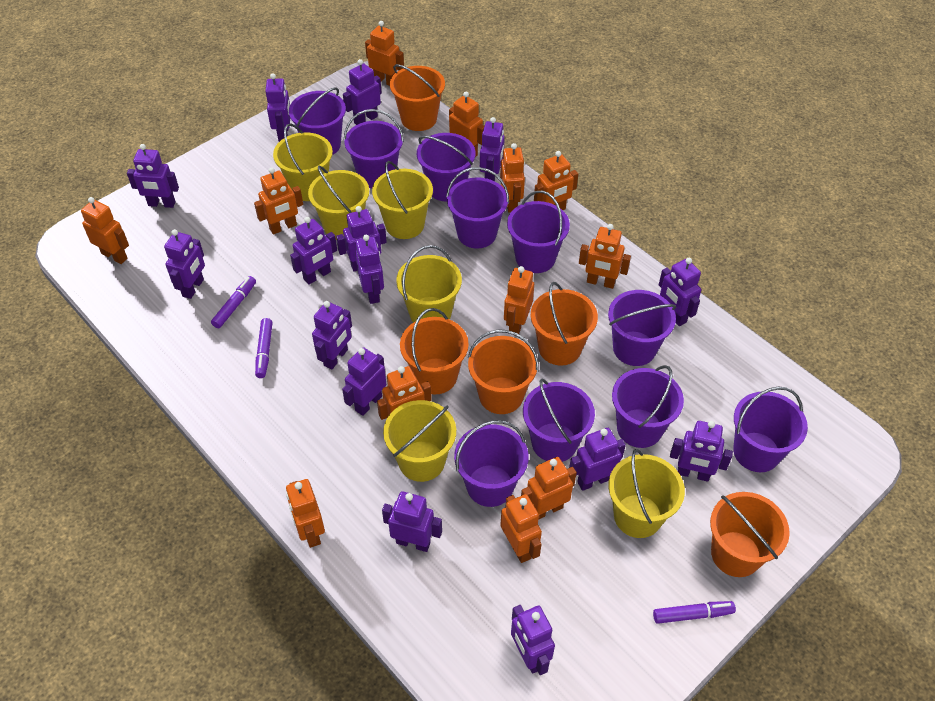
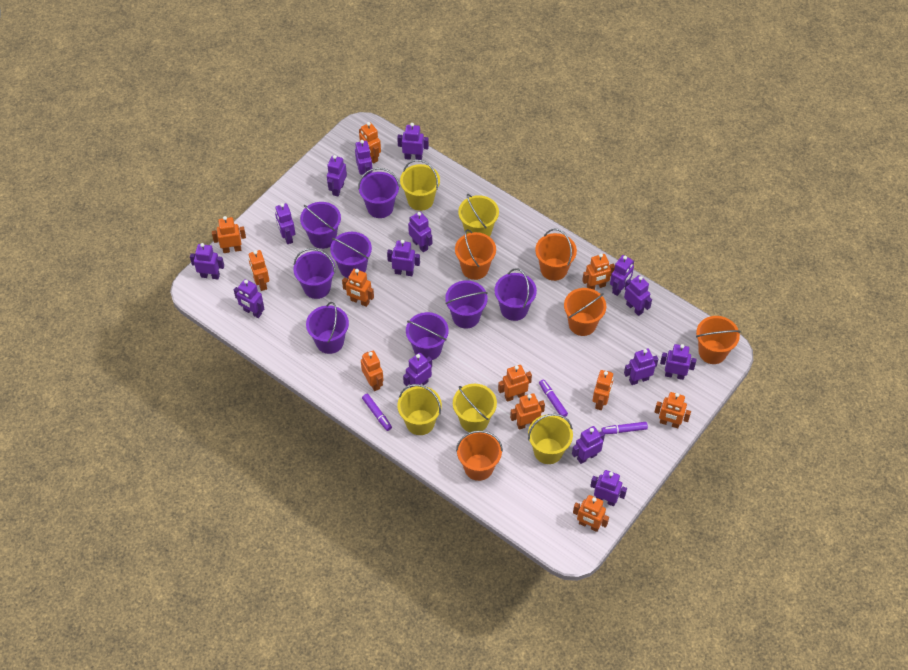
orange robot: [81,197,129,264] [254,168,303,235] [286,479,325,548] [365,21,404,86] [377,366,432,420] [449,92,484,157] [500,143,525,212] [500,494,542,563] [504,266,534,334] [521,457,577,520] [534,151,578,210] [579,224,631,289] = 12 -> [212,216,246,253] [249,250,269,291] [342,269,374,307] [359,122,381,164] [361,351,384,391] [498,365,532,402] [510,393,545,430] [573,495,609,532] [582,254,615,290] [593,370,614,410] [654,392,691,428] = 11
purple bucket: [289,87,346,155] [344,109,404,189] [417,133,475,201] [446,167,509,249] [454,420,529,507] [507,191,570,273] [523,379,595,462] [608,290,676,366] [612,365,684,448] [733,386,808,472] = 10 -> [294,248,335,299] [300,202,341,249] [306,302,349,354] [330,232,372,278] [358,168,400,218] [406,312,449,360] [445,280,488,329] [495,268,537,321] = 8
yellow bucket: [273,123,333,201] [308,166,369,240] [372,161,433,239] [383,400,456,482] [396,245,462,323] [608,449,685,538] = 6 -> [397,384,442,435] [400,160,440,211] [453,384,497,432] [458,194,499,237] [528,414,573,464] = 5

